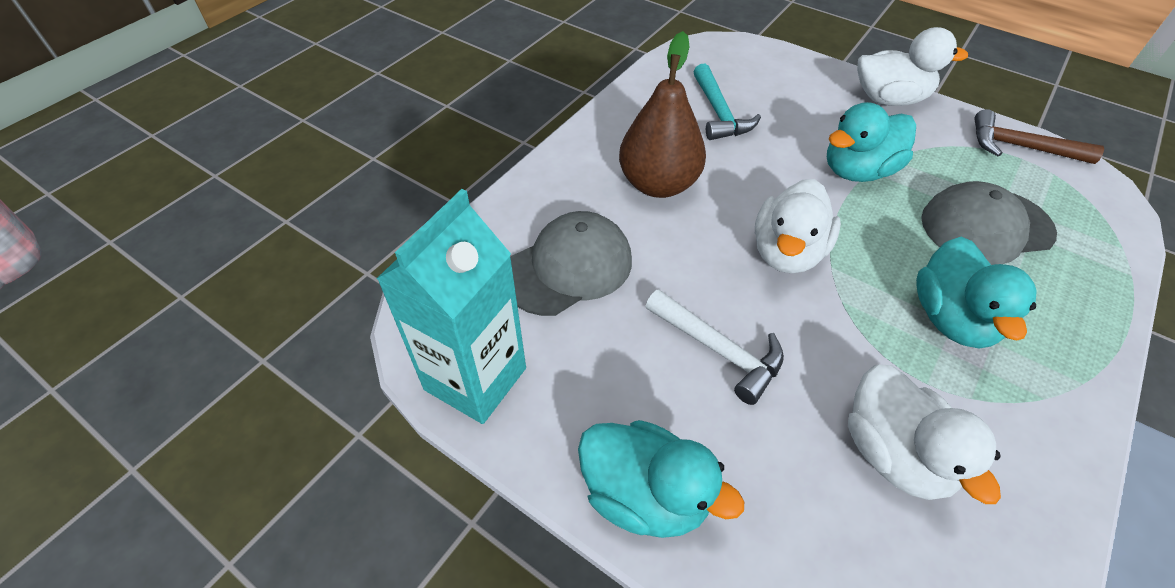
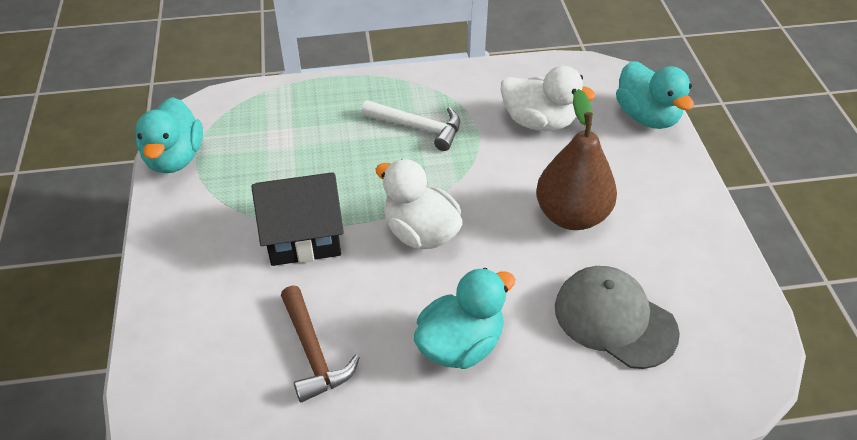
black house: none = 0 -> [251,172,344,266] = 1
grey cap: [510,211,632,316] [921,181,1057,265] = 2 -> [555,266,680,369] = 1
turquoise carton: [377,189,526,424] = 1 -> none = 0
turquoise hammer: [694,64,761,140] = 1 -> none = 0
white duck: [755,179,841,273] [848,364,1001,504] [857,27,968,106] = 3 -> [376,159,462,249] [500,66,596,131] = 2

